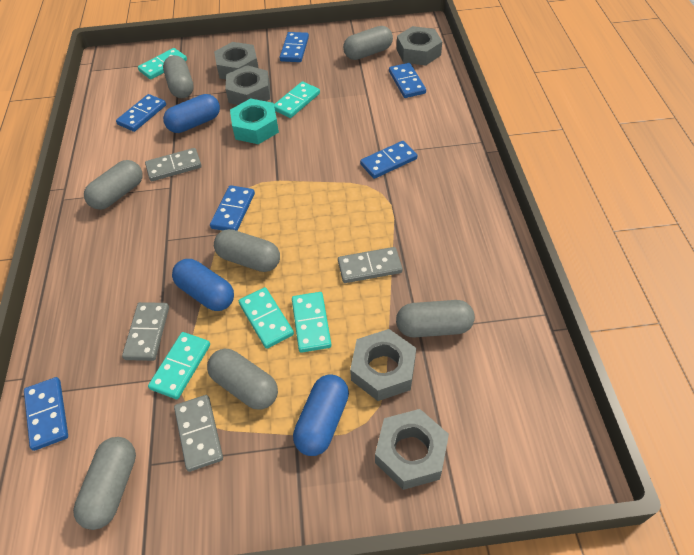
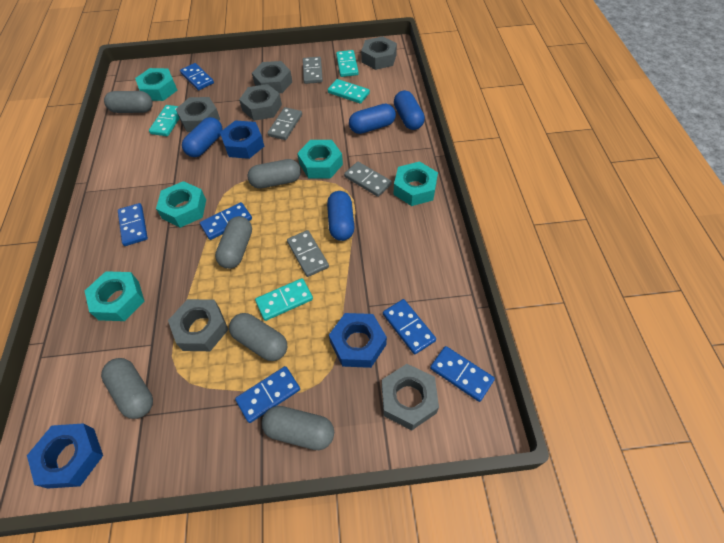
blue capsule: [163,94,220,133] [172,259,234,311] [293,374,349,456] = 3 -> [182,117,223,157] [327,191,354,241] [349,104,396,134] [394,90,425,130] = 4
blue nut: none = 0 -> [27,423,103,489] [220,121,264,159] [329,313,387,368] = 3
grey capsule: [73,437,136,530] [84,160,143,210] [163,55,194,98] [207,349,278,410] [214,229,280,272] [343,26,393,60] [396,300,475,338] = 7 -> [101,358,153,419] [104,91,153,113] [215,216,252,269] [229,313,287,361] [247,159,301,189] [262,406,334,450] = 6
grey nut: [214,42,258,79] [225,65,270,105] [350,329,416,401] [375,409,449,490] [397,26,442,66] = 5 -> [168,299,229,351] [176,97,220,132] [239,84,282,121] [252,61,292,93] [361,36,397,70] [382,364,439,430] = 6
turquoise domino: [138,48,187,80] [148,332,210,399] [239,287,294,349] [274,81,320,118] [292,292,331,353] = 5 -> [149,105,180,136] [255,278,313,321] [328,79,370,104] [336,50,359,77] = 4
turquoise nut: [230,98,279,144] = 1 -> [85,271,144,321] [135,68,177,101] [156,181,206,228] [297,140,343,178] [393,161,438,206] = 5

